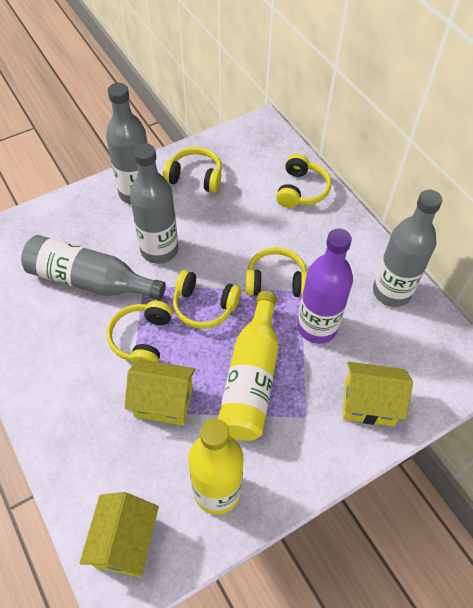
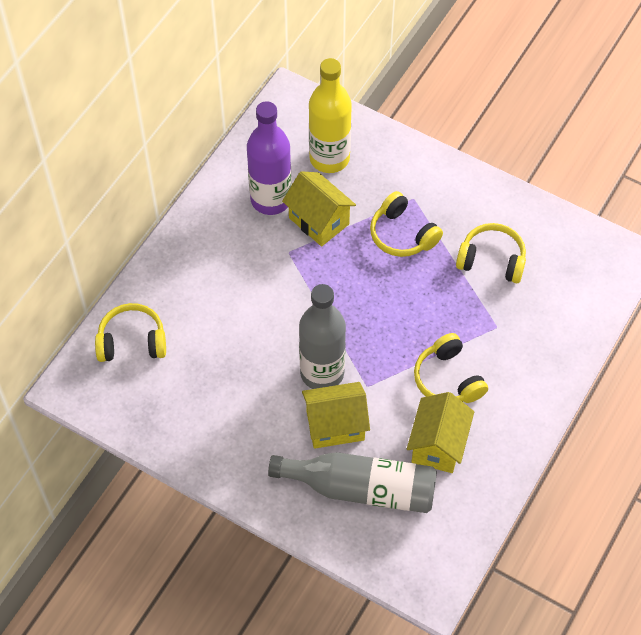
grey bottle: [21,235,166,300] [106,83,147,204] [130,143,178,264] [373,190,442,307] = 4 -> [268,452,437,513] [299,284,346,389] = 2
yellow bottle: [188,418,244,515] [218,291,279,441] = 2 -> [309,58,352,173] = 1
yellow headphones: [107,301,173,364] [163,147,222,193] [173,270,241,329] [246,247,307,297] [276,153,331,208] = 5 -> [95,303,166,362] [370,191,443,257] [414,333,488,403] [456,223,526,283] = 4

